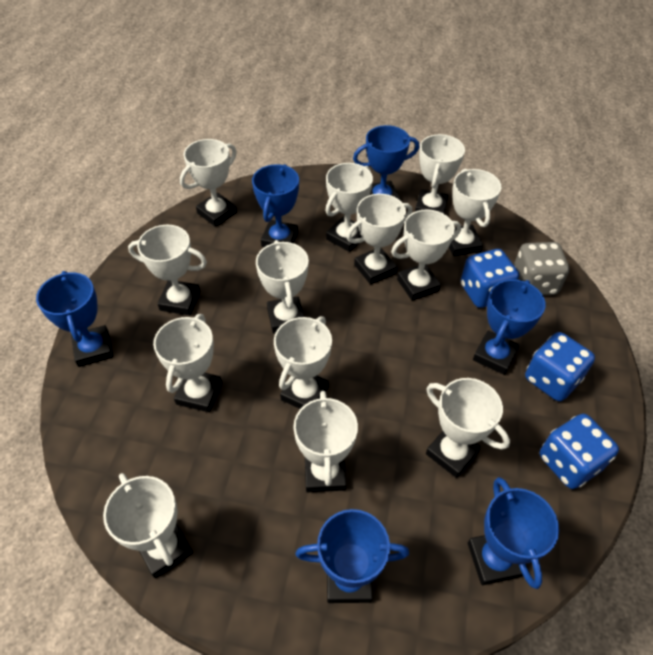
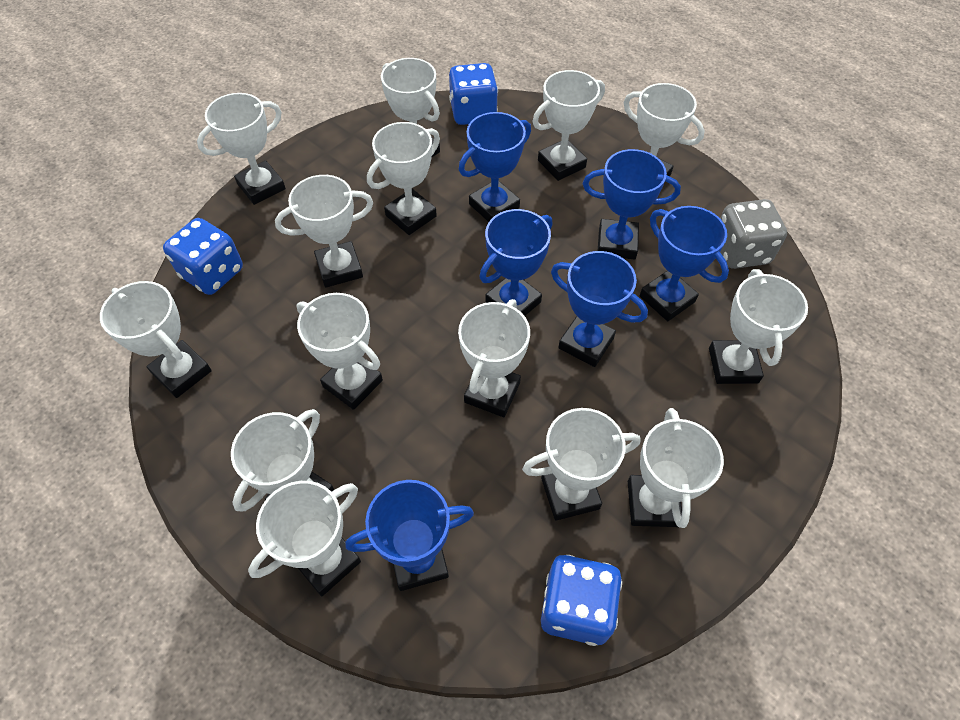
white trophy: [103,473,193,578] [128,225,207,315] [153,314,222,412] [180,139,237,227] [256,240,309,334] [274,316,332,409] [293,391,358,493] [325,163,373,252] [346,194,412,284] [391,209,461,301] [415,134,465,214] [426,378,510,478] [449,169,501,256] = 13 -> [100,281,212,398] [197,93,286,205] [231,409,334,511] [248,481,361,596] [275,175,373,288] [297,293,383,410] [367,122,440,235] [381,58,440,158] [458,299,530,417] [522,408,641,521] [533,70,605,181] [624,83,705,176] [628,408,724,528] [709,269,808,384] = 14

